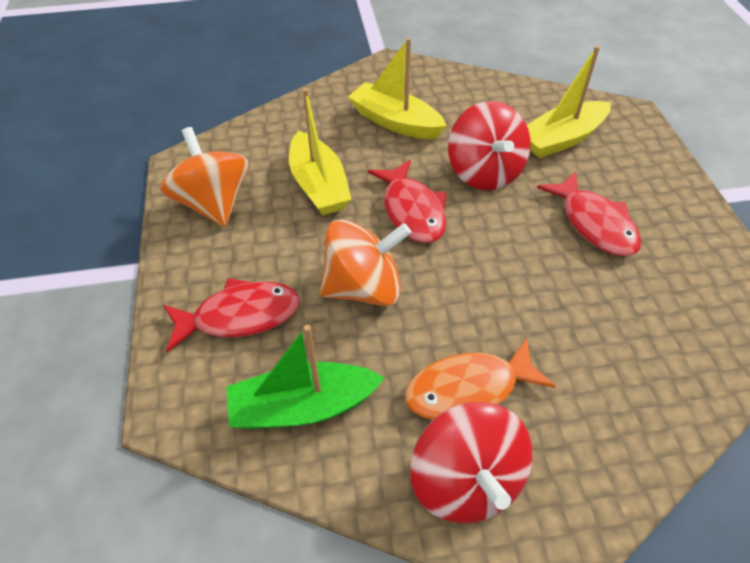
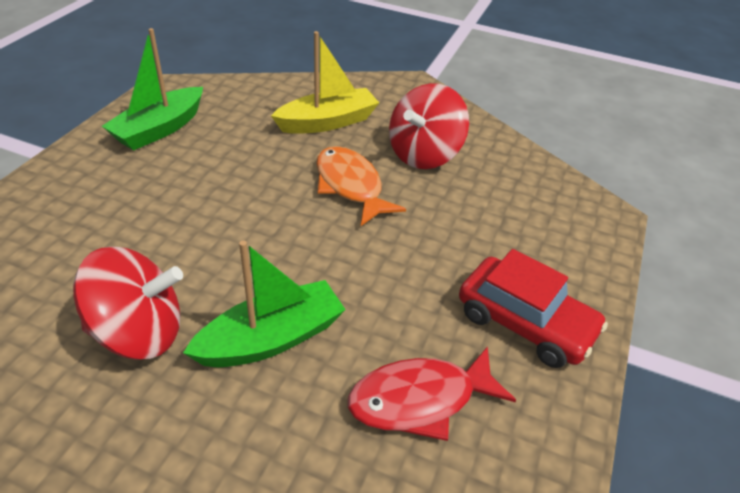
green boat: [226,325,385,429] = 1 -> [102,28,203,150] [183,241,346,367] = 2
orange spinning top: [160,127,249,227] [320,219,411,306] = 2 -> none = 0
red car: none = 0 -> [459,249,608,368] = 1
red fish: [163,278,300,352] [368,160,446,243] [537,171,641,256] = 3 -> [348,346,516,441] = 1
yellow boat: [289,88,351,215] [348,38,447,139] [527,46,611,158] = 3 -> [271,31,379,134] = 1

